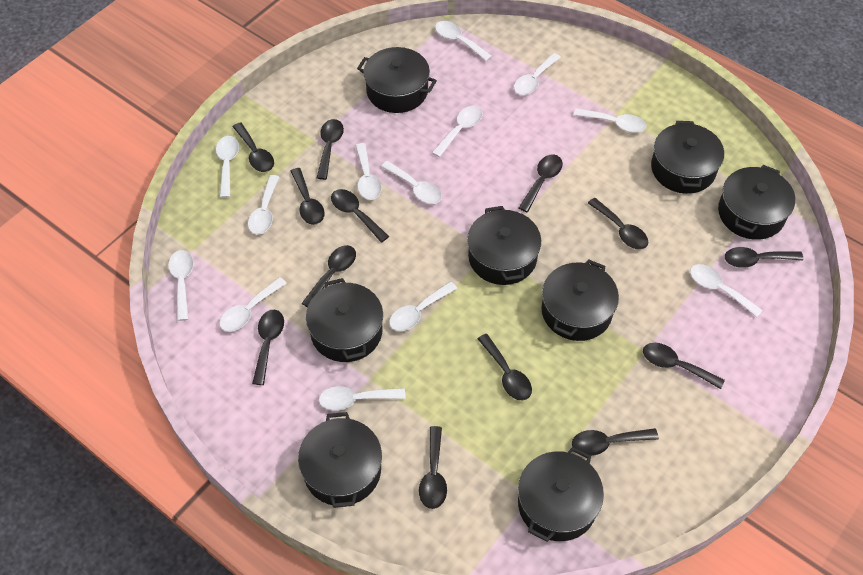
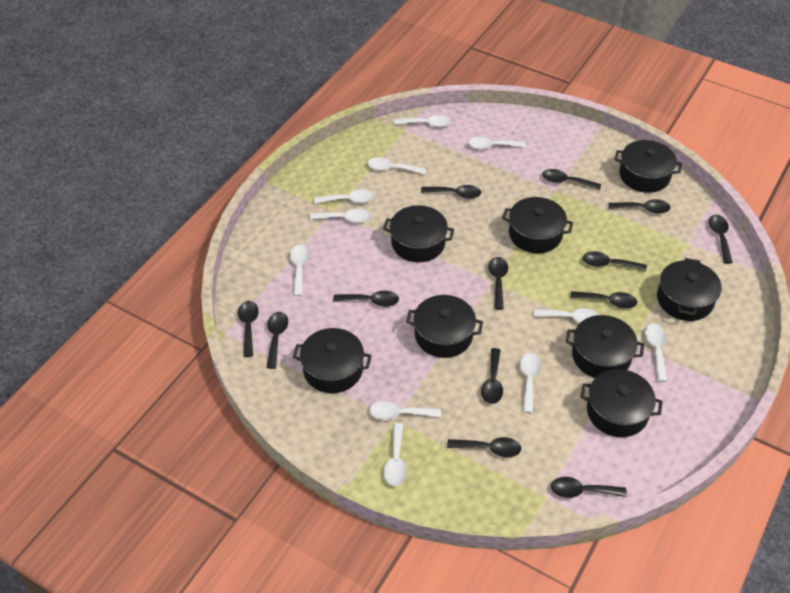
white spoon: [168,250,194,321] [216,136,239,198] [219,277,287,332] [248,175,279,235] [319,386,406,411] [355,143,382,200] [381,161,442,204] [389,282,457,331] [432,106,482,157] [435,21,492,62] [514,53,561,95] [573,108,646,133] [690,264,763,318] = 13 -> [290,245,310,296] [309,209,371,223] [314,189,374,204] [367,157,426,174] [369,401,441,420] [383,423,407,486] [395,115,451,127] [468,137,526,149] [519,353,541,413] [534,308,600,323] [645,324,667,382] = 11

